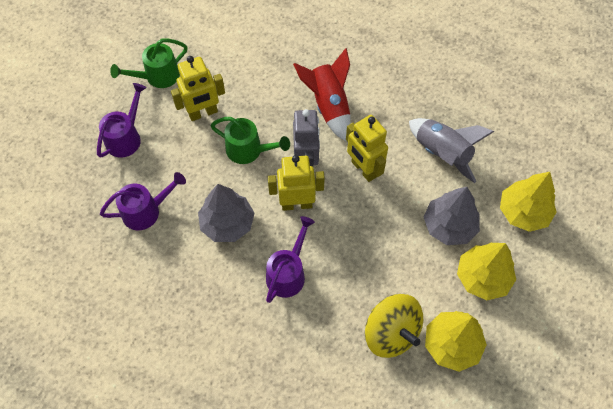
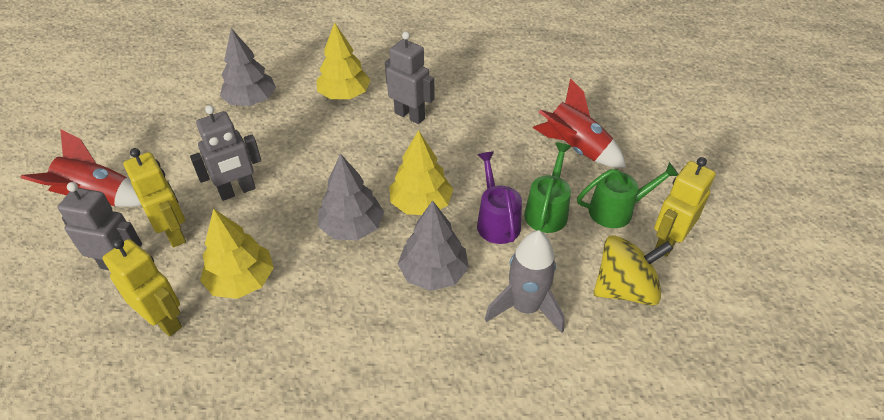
grey robot: [293,109,320,168] = 1 -> [58,182,142,270] [190,105,261,201] [385,32,435,124] = 3
grey tree: [198,184,255,242] [424,187,480,245] = 2 -> [220,28,276,106] [318,154,384,240] [398,200,469,291] = 3
purple watering can: [97,83,147,158] [100,172,186,230] [266,216,315,303] = 3 -> [477,151,522,244] = 1
red rocket: [293,48,351,141] = 1 -> [21,129,141,207] [533,78,626,168] = 2

